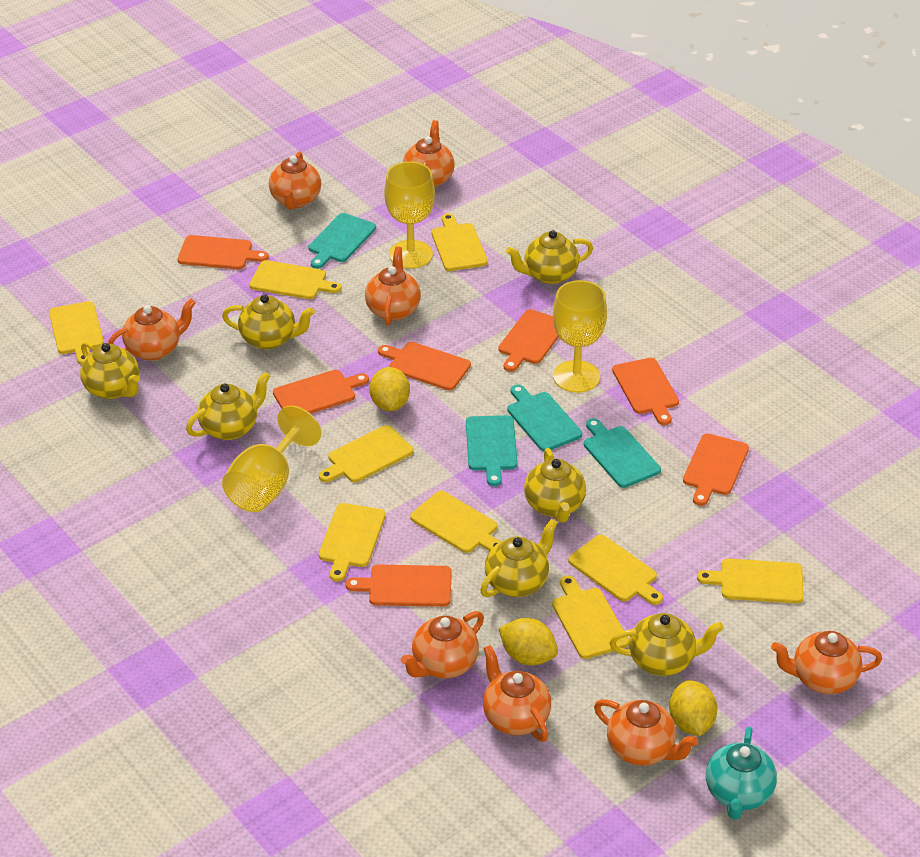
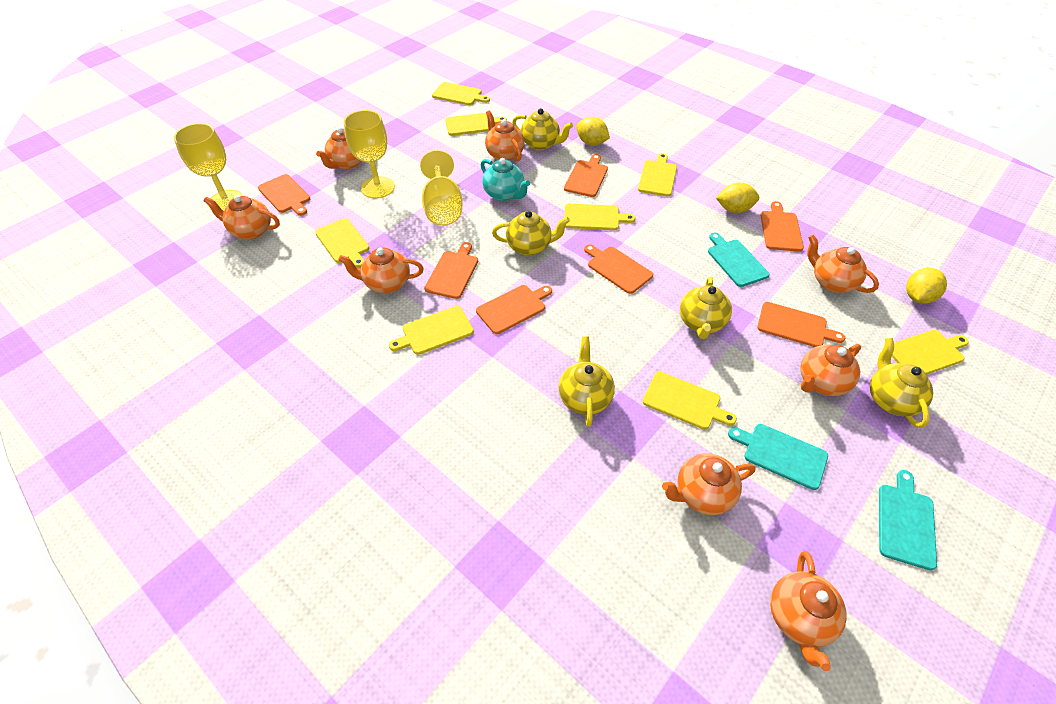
turquoise cutting board: [308,213,376,269] [466,415,518,486] [507,385,582,451] [584,418,661,488] = 4 -> [708,233,770,287] [728,424,828,490] [879,470,937,571] = 3
yellow cutting board: [49,301,104,365] [249,260,341,299] [319,425,414,483] [319,503,386,582] [410,491,501,553] [432,213,488,271] [552,575,629,659] [568,535,663,605] [697,559,804,604] = 9 -> [315,218,369,268] [389,306,474,355] [432,82,490,105] [445,113,507,136] [565,204,635,230] [638,153,677,196] [643,372,737,430] [892,330,969,375] = 8
yellow teapot: [80,341,140,399] [186,372,270,440] [222,294,315,350] [480,519,558,597] [506,230,593,284] [524,448,586,523] [609,613,724,676] = 7 -> [492,211,570,256] [512,108,573,150] [559,337,615,427] [680,276,732,339] [870,338,933,428] = 5

